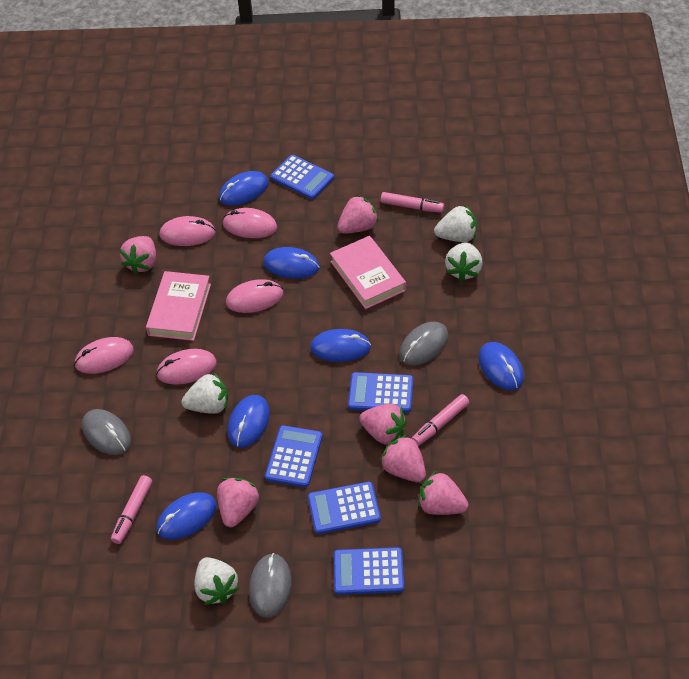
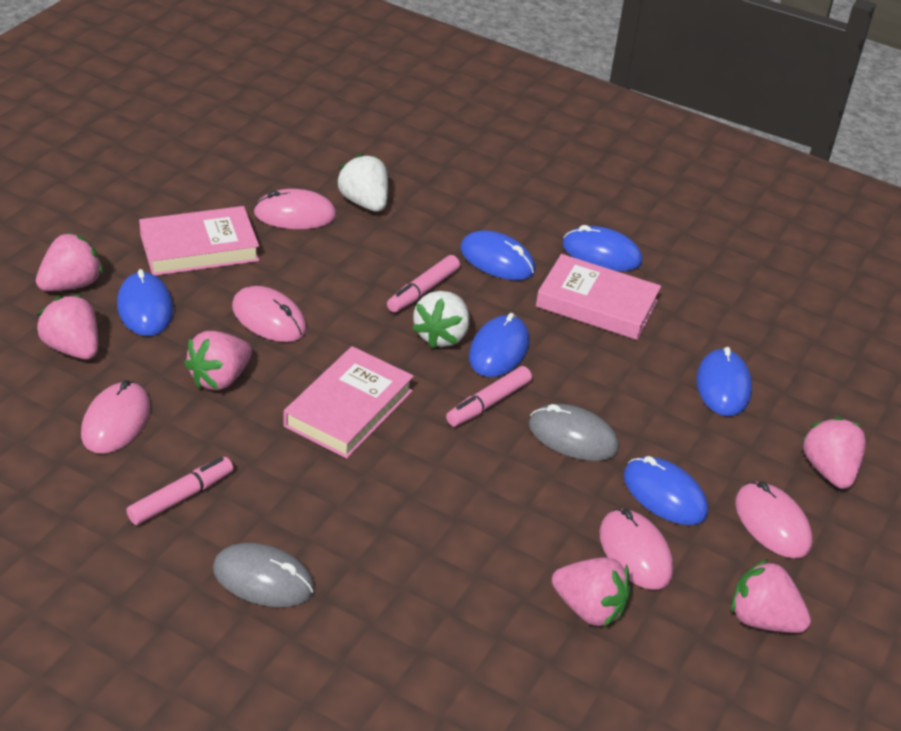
blue calculator: [265,425,322,487] [270,155,334,199] [308,482,381,534] [334,547,404,595] [348,372,413,413] = 5 -> none = 0
grey mouse: [82,409,131,455] [249,553,292,618] [400,322,448,366] = 3 -> [213,543,315,607] [529,404,619,461] = 2
pink book: [146,271,211,341] [330,236,406,309] = 2 -> [139,206,259,276] [284,346,414,459] [536,254,661,340] = 3
white strawberry: [181,373,228,414] [194,557,239,605] [434,205,477,242] [445,242,483,281] = 4 -> [336,153,388,212] [412,291,469,349] = 2

